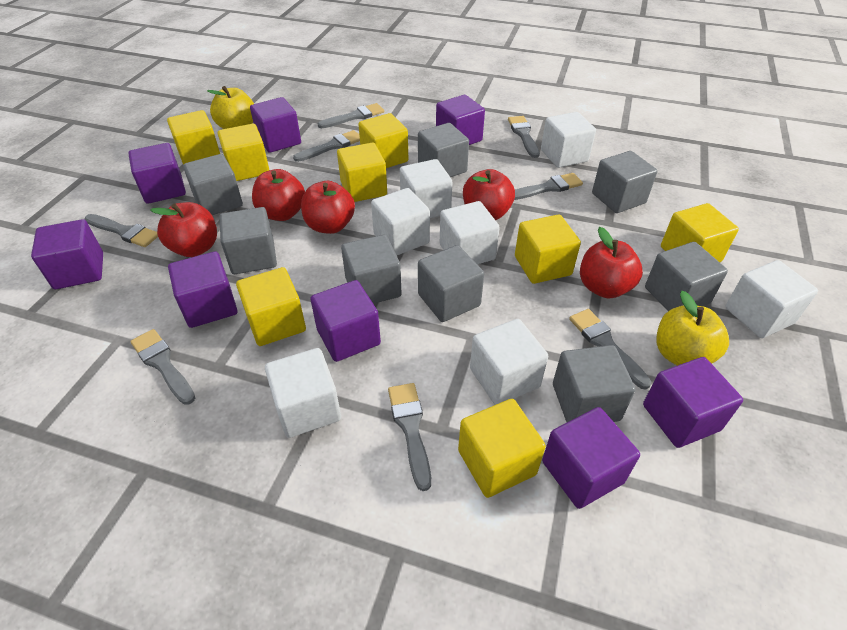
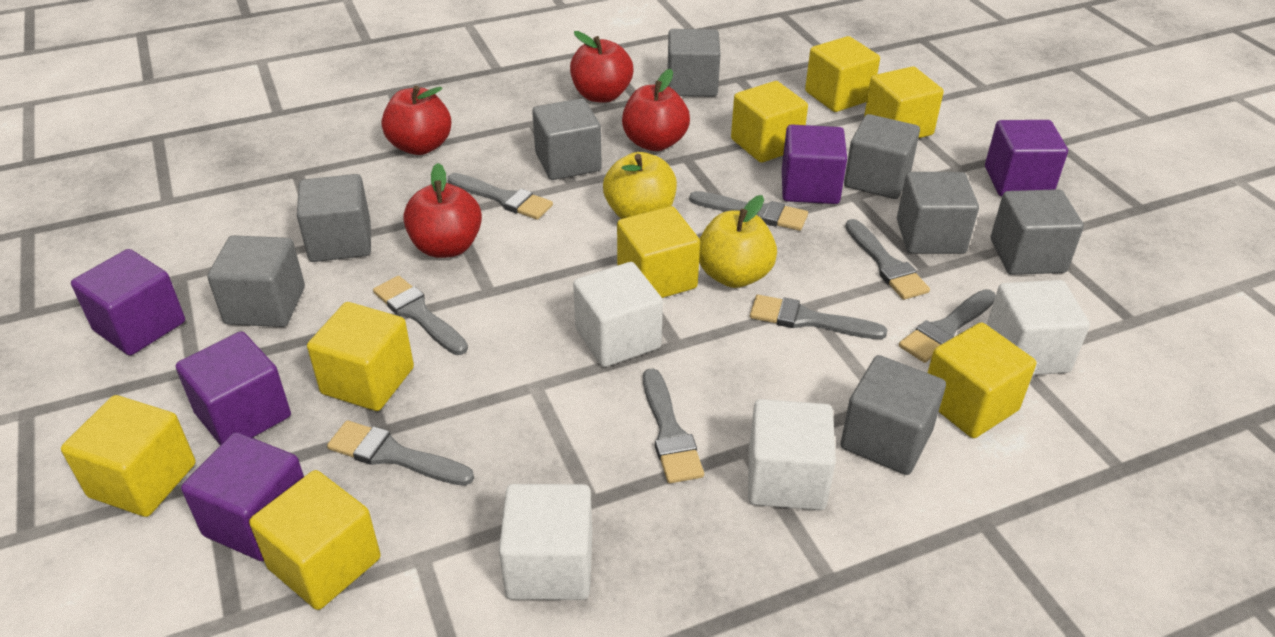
purple cube: [31,219,103,289] [128,143,186,204] [168,251,238,328] [250,97,301,153] [311,280,381,362] [436,95,485,145] [542,407,640,509] [643,357,743,448] = 8 -> [71,249,185,356] [176,331,291,445] [181,432,304,561] [782,124,847,204] [985,120,1068,196] = 5
red apple: [150,202,217,257] [252,169,305,221] [301,181,355,234] [463,169,515,220] [580,227,643,298] = 5 -> [381,86,451,155] [403,163,482,258] [570,31,633,103] [622,69,690,151] = 4
white cube: [265,348,341,438] [371,188,430,255] [400,159,452,218] [440,201,500,264] [470,319,548,405] [541,112,596,168] [725,260,818,338] = 7 -> [499,484,592,600] [573,262,663,367] [748,399,836,510] [987,280,1090,375] = 4

